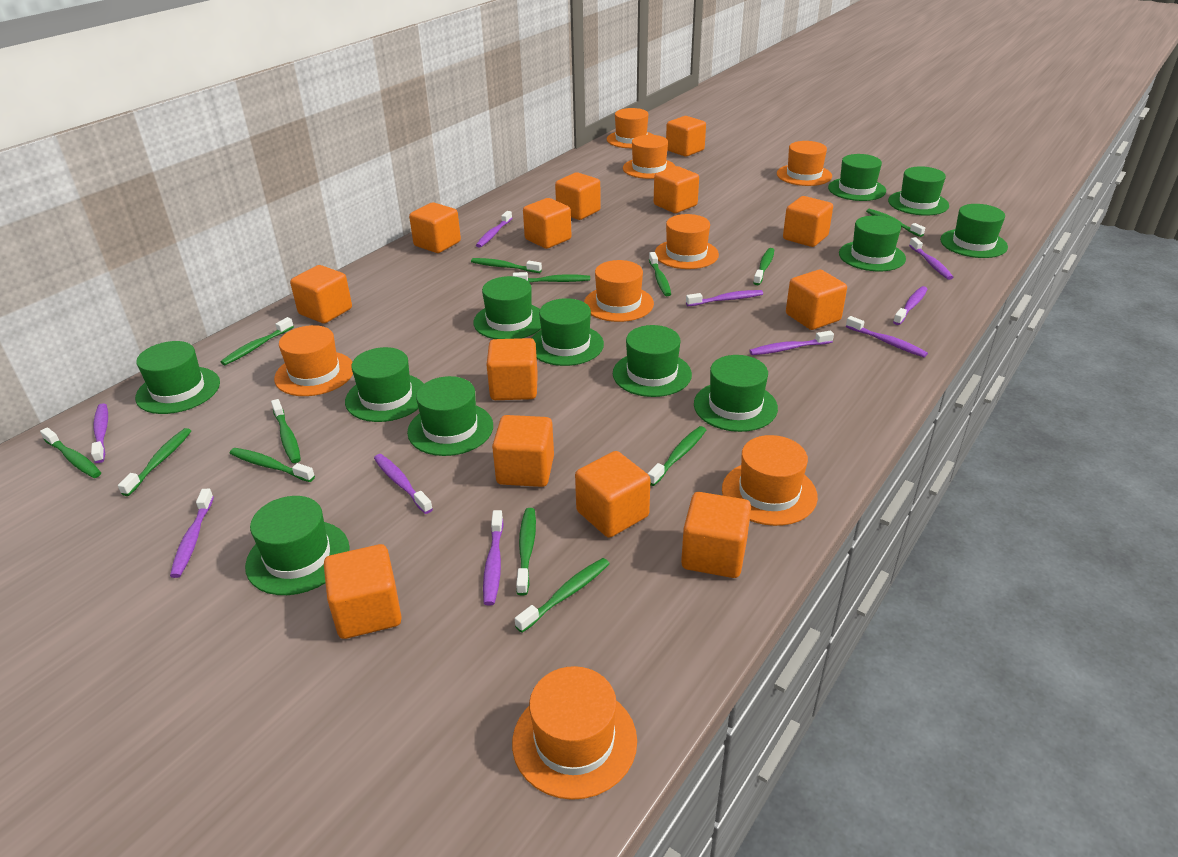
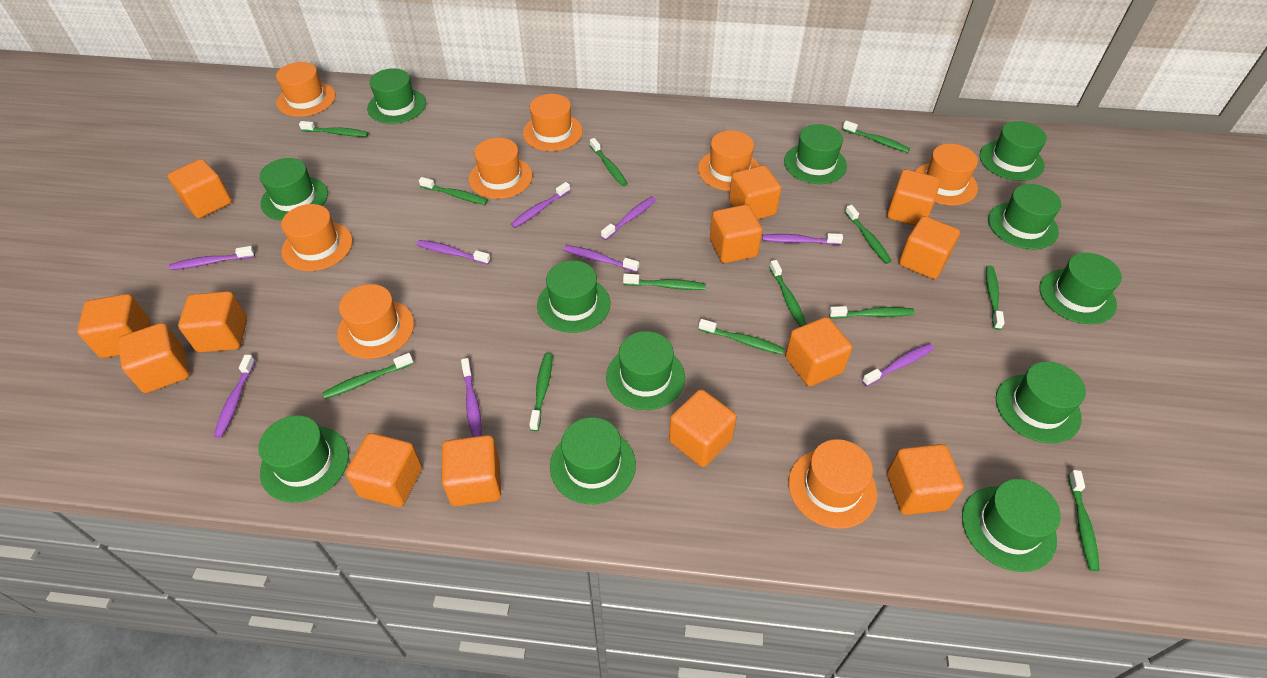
purple toothbrush: [91,403,108,463] [170,489,214,578] [374,454,433,514] [476,211,512,248] [483,510,504,606] [686,290,763,306] [749,331,834,355] [846,316,928,357] [893,286,928,325] [909,237,953,280] = 10 -> [169,246,255,270] [214,355,255,438] [417,240,491,264] [461,358,482,437] [511,182,570,228] [563,245,639,272] [601,197,656,240] [762,233,843,245] [862,343,934,386] = 9

